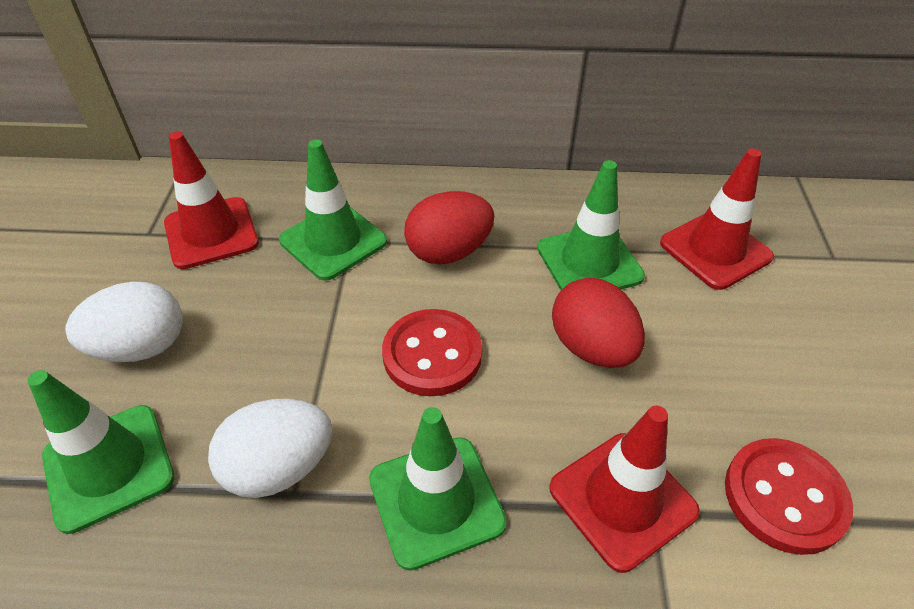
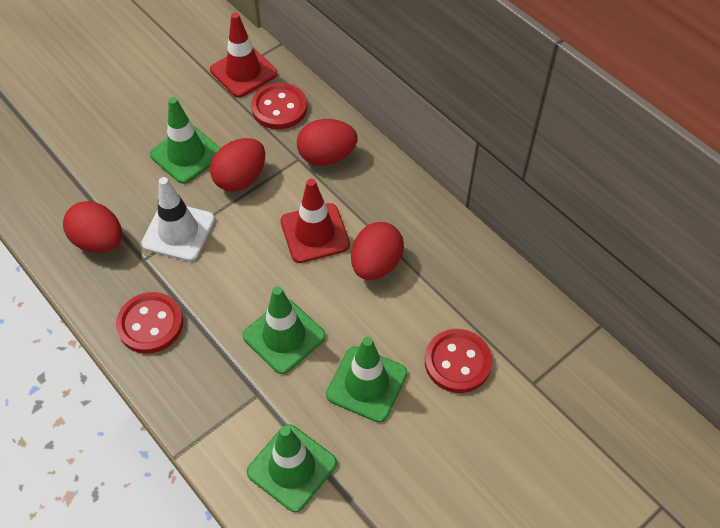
red button: [382,309,482,396] [725,438,853,555] = 2 -> [116,292,183,354] [251,83,307,129] [425,329,492,393] = 3
red egg: [404,191,494,265] [552,278,645,368] = 2 -> [63,201,122,253] [210,138,265,192] [297,119,357,166] [351,222,404,280] = 4
red traffic cone: [164,132,259,269] [549,406,700,573] [660,148,774,290] = 3 -> [210,13,277,98] [281,179,350,263] = 2
white egg: [65,282,183,362] [208,399,333,498] = 2 -> none = 0
white traffic cone: none = 0 -> [141,177,215,261] = 1

